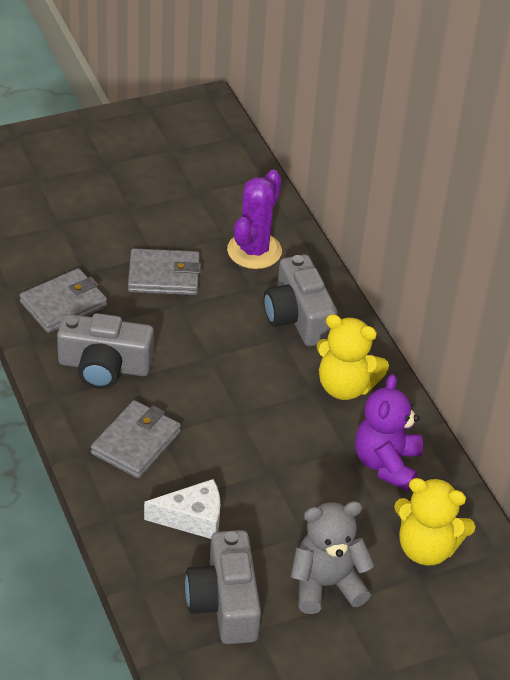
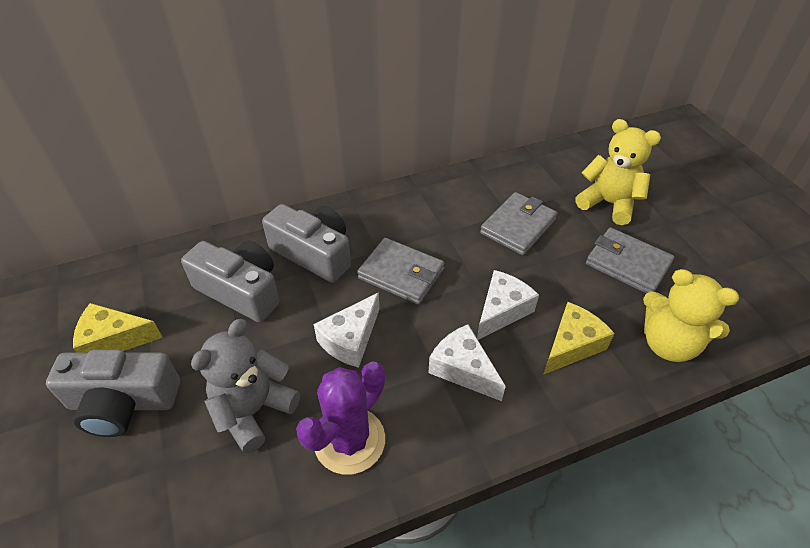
purple teddy bear: [355,374,423,491] = 1 -> none = 0
white cheese: [144,479,220,539] = 1 -> [314,292,380,368] [428,324,506,401] [477,270,539,340] = 3
yellow cheese: none = 0 -> [73,303,163,352] [543,302,615,375] = 2

